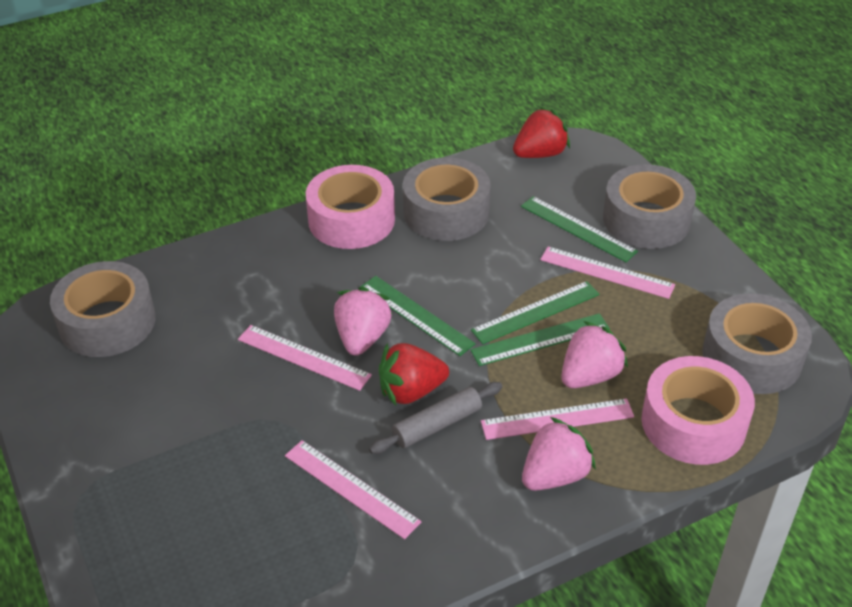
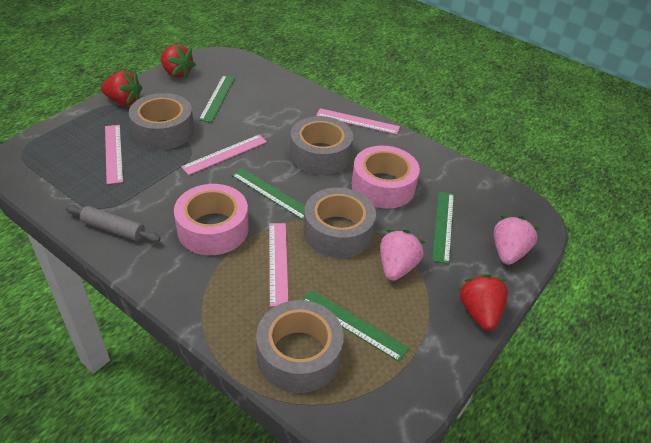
pink strawberry: [334,287,392,356] [522,417,596,491] [561,321,628,388] = 3 -> [380,229,425,281] [494,216,540,265] = 2
red strawberry: [379,343,449,405] [513,107,570,158] = 2 -> [101,71,142,106] [161,44,196,78] [458,274,508,331] = 3

